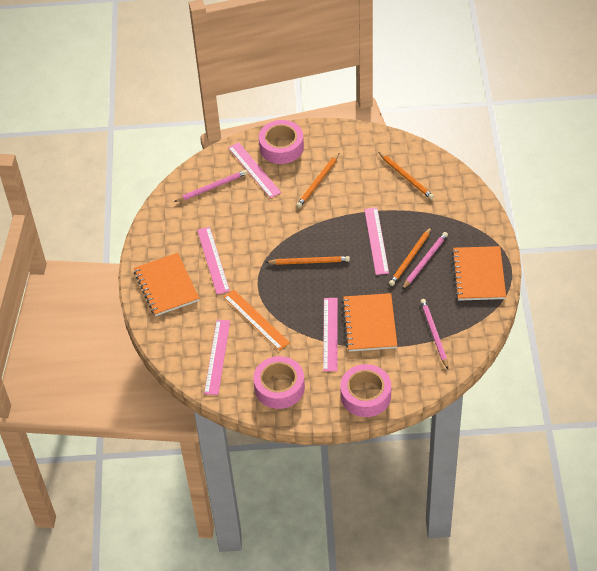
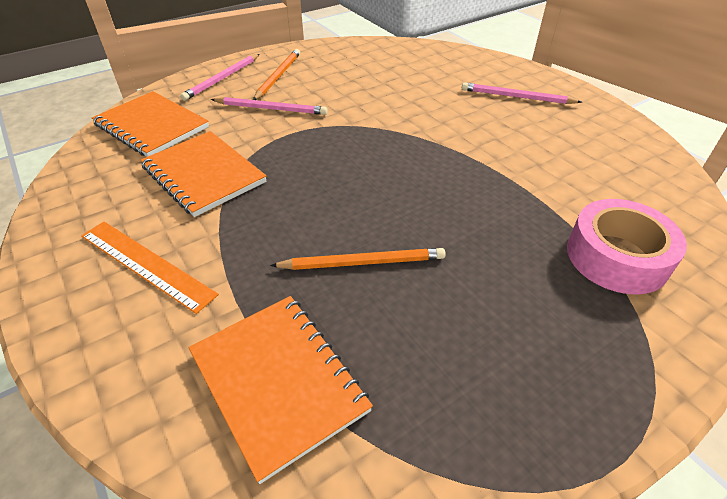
orange pencil: [266,256,350,265] [296,153,339,208] [379,152,434,199] [389,227,432,286] = 4 -> [253,49,300,100] [270,248,446,270] = 2
pink ruler: [197,227,230,294] [204,320,230,395] [228,142,281,198] [323,298,338,371] [364,207,389,275] = 5 -> none = 0
pink tape: [253,356,305,409] [259,120,304,164] [340,364,391,417] = 3 -> [567,199,687,294] = 1

